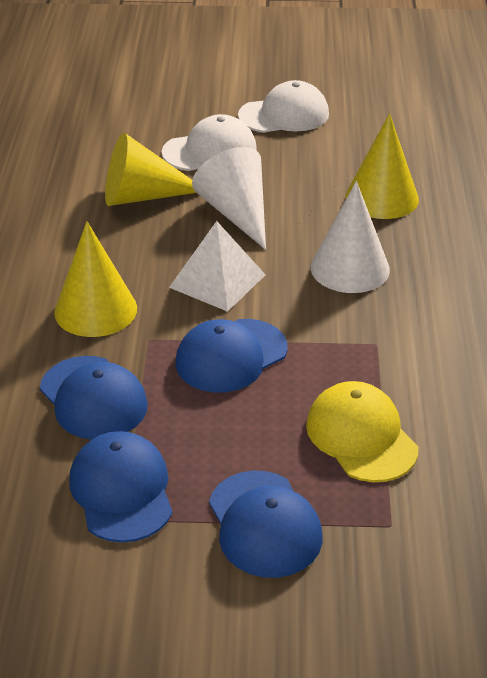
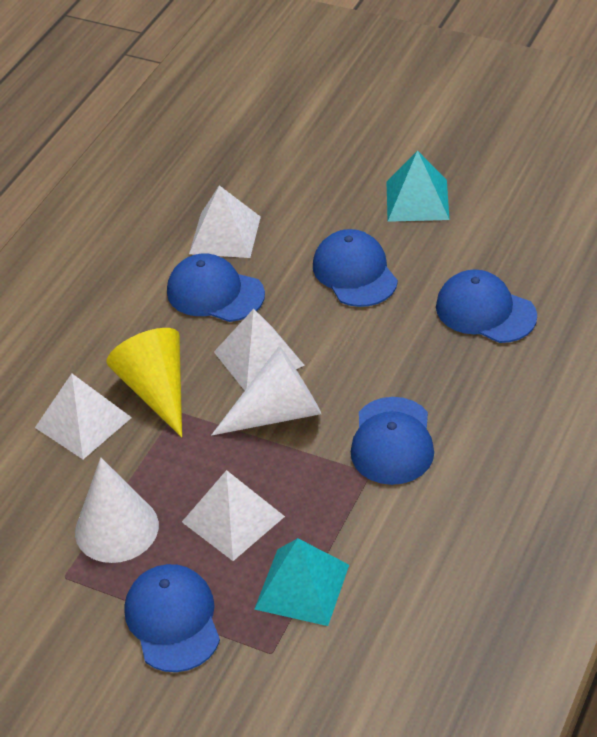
blue cap: [40,356,148,439] [69,431,173,543] [176,319,288,393] [209,471,323,578] = 4 -> [124,564,220,672] [167,253,265,322] [313,229,398,307] [351,397,434,485] [436,269,537,343] = 5
turquoise pyramid: none = 0 -> [254,538,349,626] [387,150,450,222] = 2
white cap: [162,114,257,171] [238,80,329,133] = 2 -> none = 0
white pyramid: [169,221,266,312] = 1 -> [35,374,132,459] [182,470,285,561] [189,185,261,258] [214,309,305,391] = 4
yellow cap: [306,381,419,482] = 1 -> none = 0
yellow cone: [54,221,137,337] [105,133,196,206] [345,113,419,219] = 3 -> [107,328,182,437] = 1

